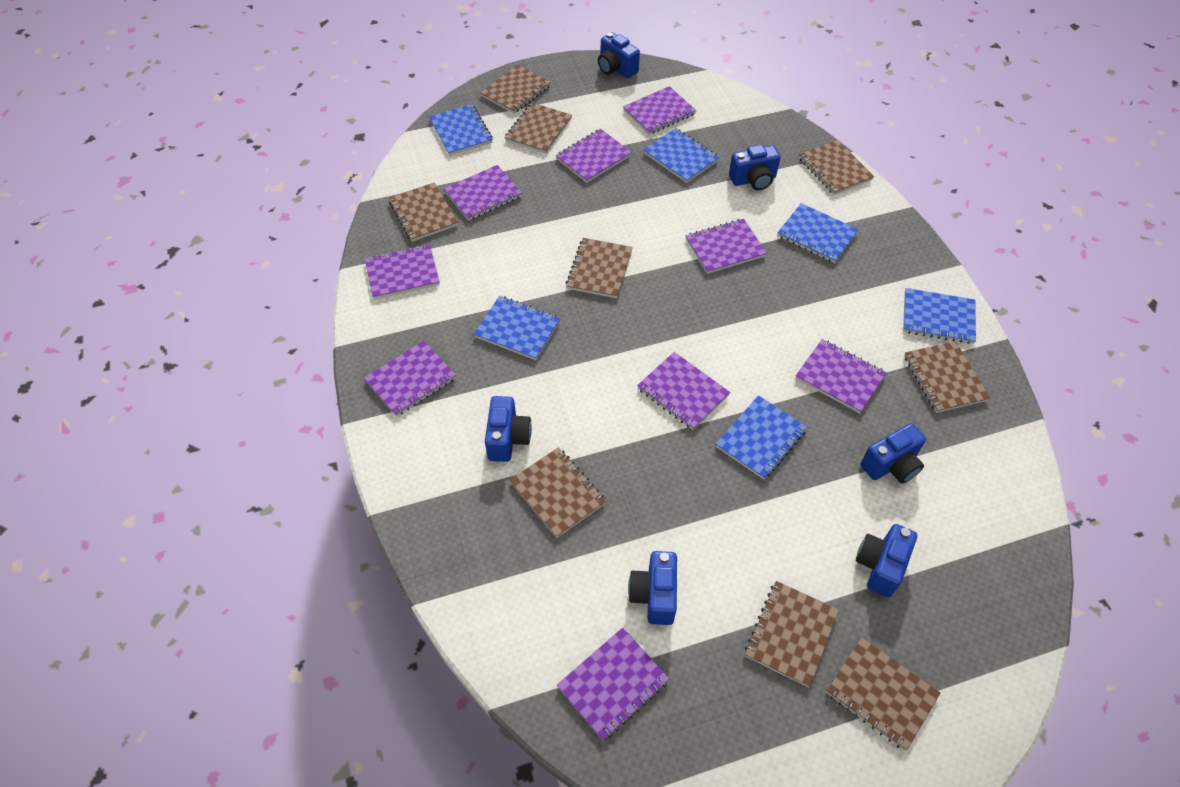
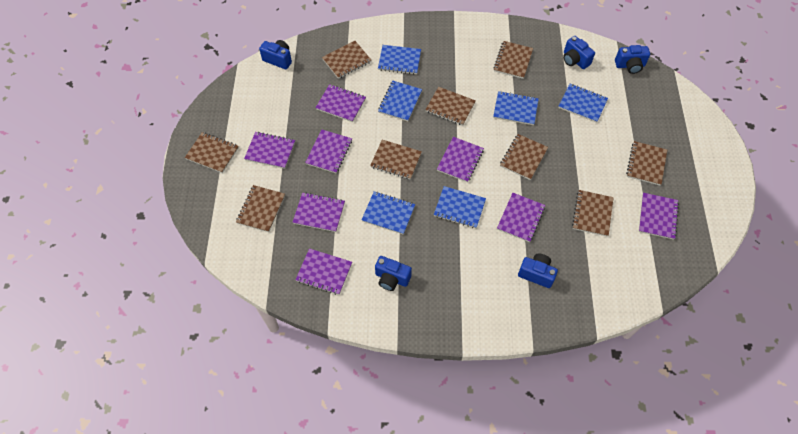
blue camera: [485,396,532,462] [598,32,640,78] [628,551,677,625] [729,145,780,190] [856,524,917,597] [861,423,926,483] = 6 -> [259,40,292,69] [375,256,412,291] [518,253,558,288] [563,36,595,69] [615,45,650,74] = 5
purple notebook: [364,341,456,417] [365,244,440,299] [444,165,522,221] [556,129,632,183] [557,628,670,741] [623,86,696,135] [637,352,730,430] [686,219,767,274] [795,339,887,413] = 9 -> [244,132,295,169] [293,192,345,232] [295,248,352,295] [305,130,352,174] [315,84,366,122] [437,137,484,182] [497,193,545,242] [639,193,679,240] = 8

